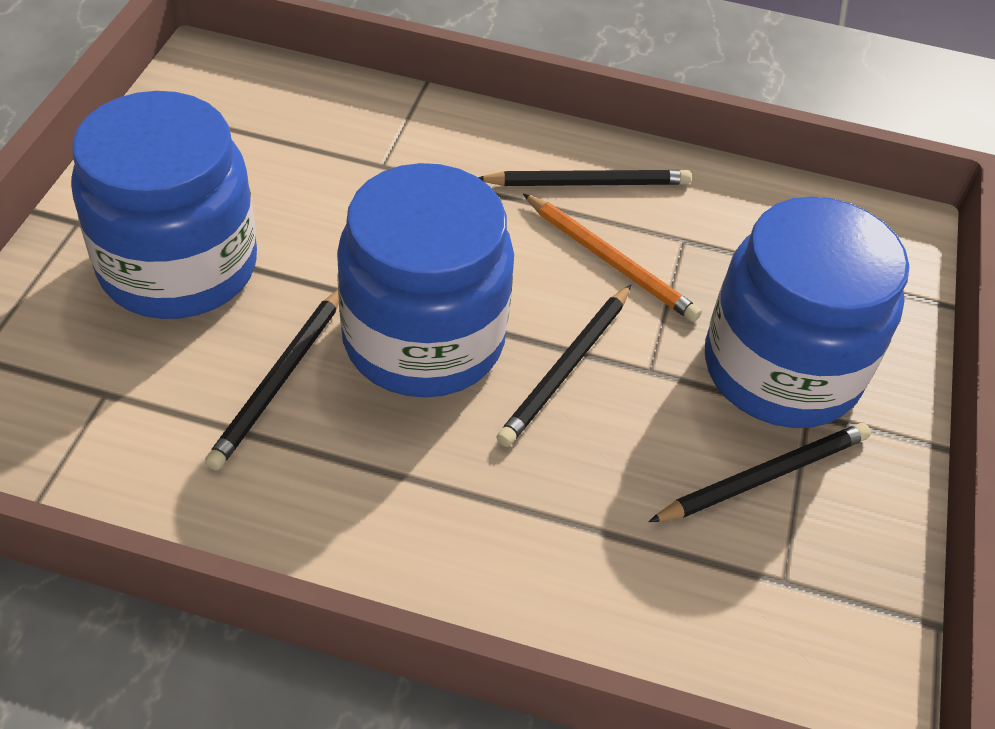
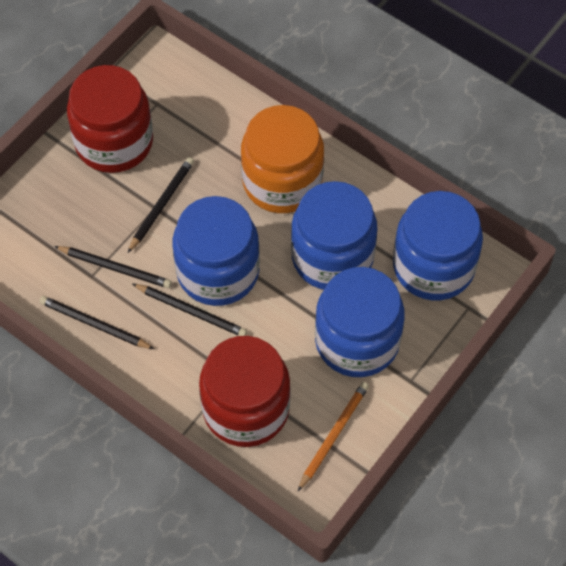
blue jar: [71,91,257,319] [337,163,514,397] [705,196,909,428] = 3 -> [173,196,260,306] [291,181,377,290] [315,267,405,377] [393,191,483,300] = 4
orange jar: none = 0 -> [241,105,324,213] = 1
red jar: none = 0 -> [67,65,153,173] [199,336,290,447] = 2

